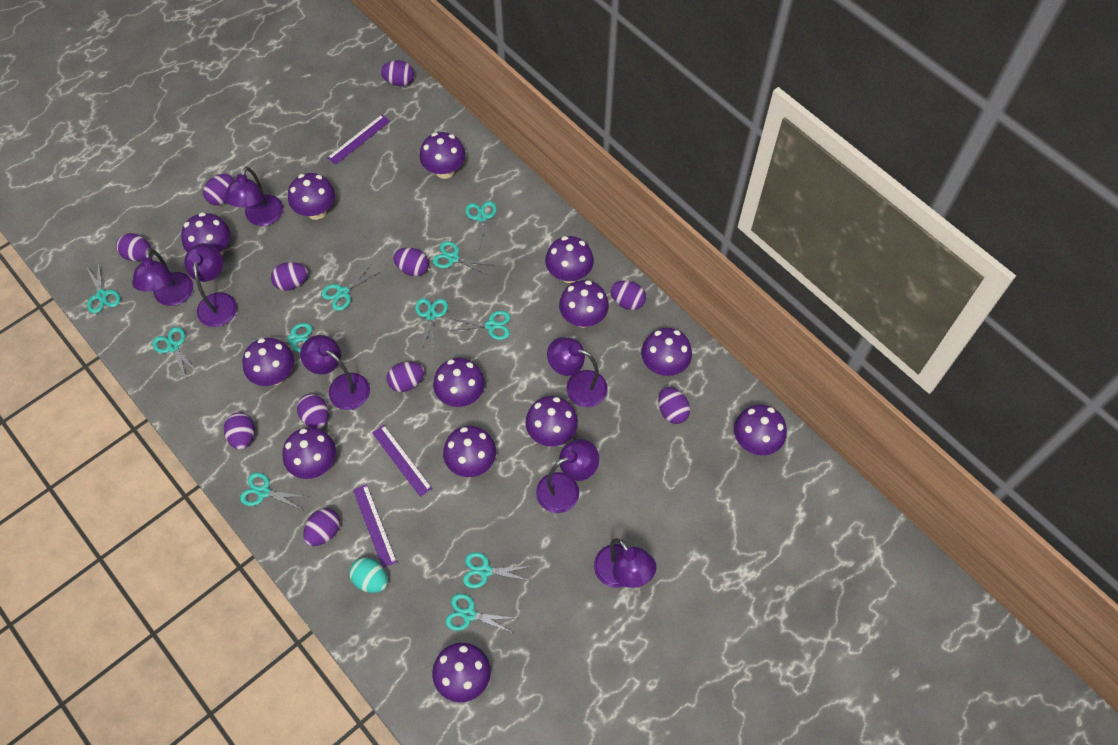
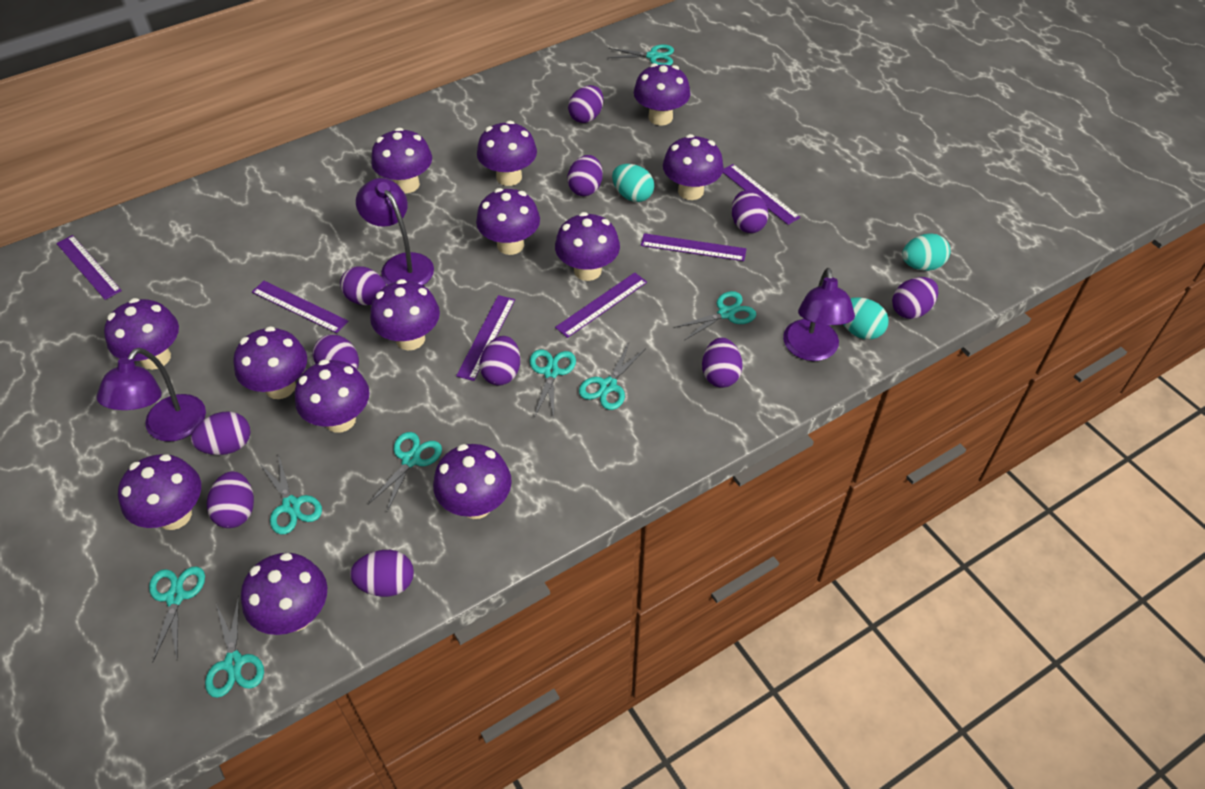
purple lamp: [132,249,193,306] [184,243,237,327] [225,167,283,226] [300,335,370,410] [536,439,599,513] [547,337,608,407] [594,538,656,588] = 7 -> [96,348,206,442] [356,178,434,285] [783,268,855,361] = 3
purple ruler: [327,115,390,165] [353,484,397,568] [372,425,432,497] = 3 -> [56,235,122,300] [252,281,348,333] [456,295,515,381] [555,273,647,338] [641,233,746,261] [723,164,800,225] = 6
turquoise egg: [349,558,388,593] = 1 -> [612,164,654,202] [843,297,889,340] [902,233,950,271] = 3
turquoise scissors: [86,260,120,313] [152,327,198,379] [240,472,308,510] [253,323,312,352] [321,265,379,311] [415,298,448,353] [433,241,491,275] [445,593,513,633] [449,311,511,340] [463,552,533,588] [465,201,497,250] = 11 -> [149,567,205,663] [205,596,264,698] [260,453,322,535] [368,432,442,513] [530,349,576,418] [579,343,646,410] [608,44,674,66] [674,291,756,341] = 8

